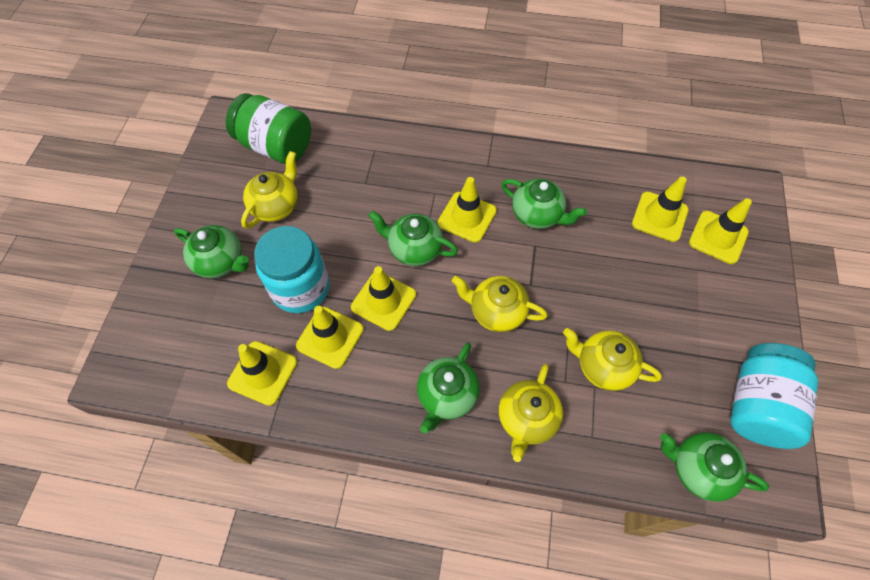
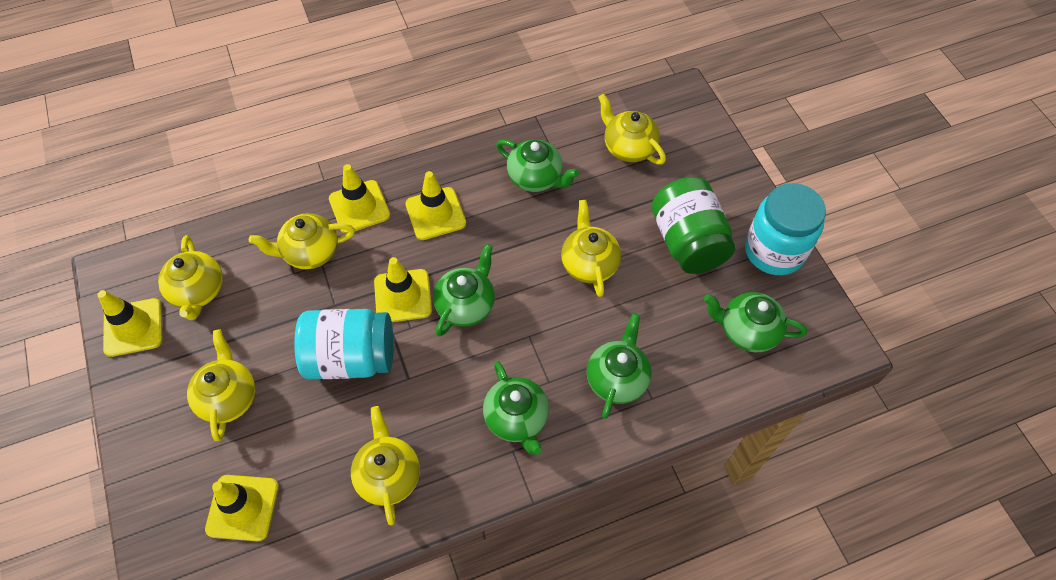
yellow teapot: [241,151,298,229] [452,276,548,332] [499,364,563,462] [563,328,662,391] = 4 -> [158,235,223,320] [187,329,255,441] [249,213,355,269] [351,406,420,526] [561,200,621,297] [598,94,666,164] = 6
yellow traffic cone: [227,341,297,406] [296,306,364,369] [351,266,416,331] [438,177,497,243] [632,177,688,242] [689,198,752,264] = 6 -> [97,290,162,357] [205,475,279,541] [329,164,390,234] [374,257,432,322] [405,171,466,240] = 5

